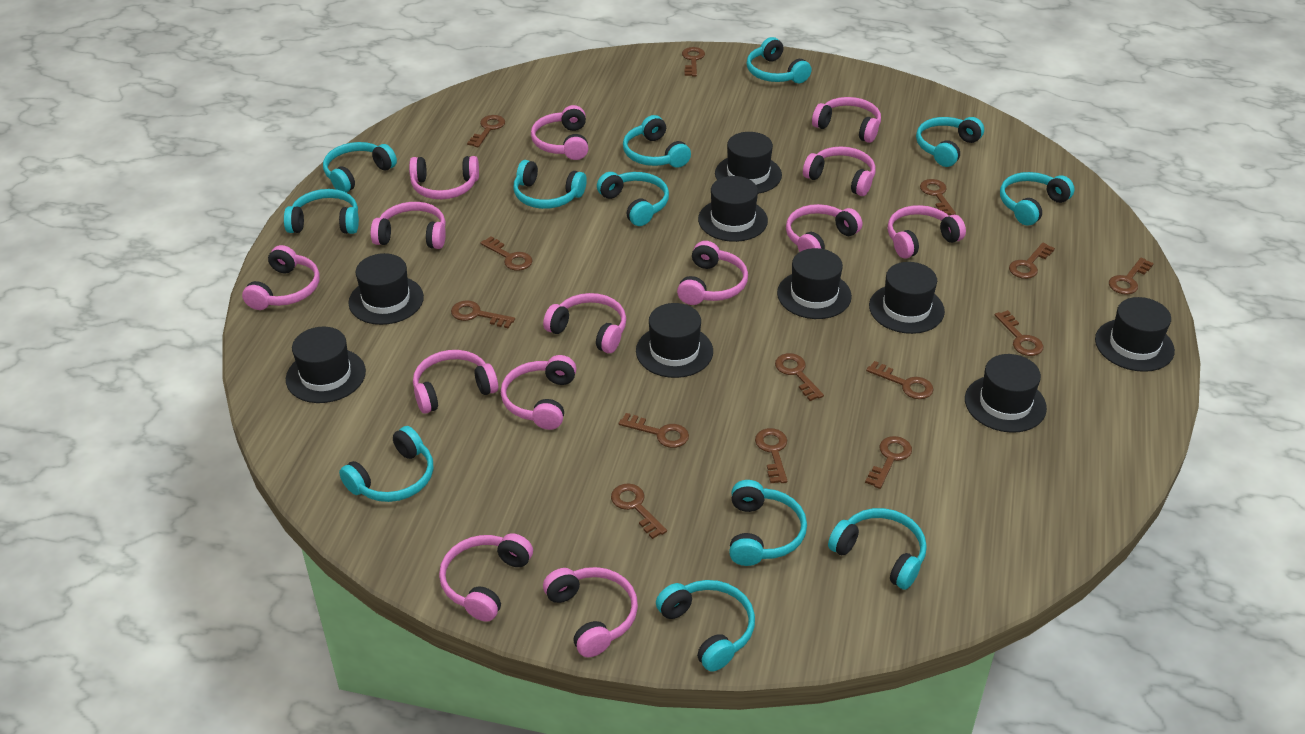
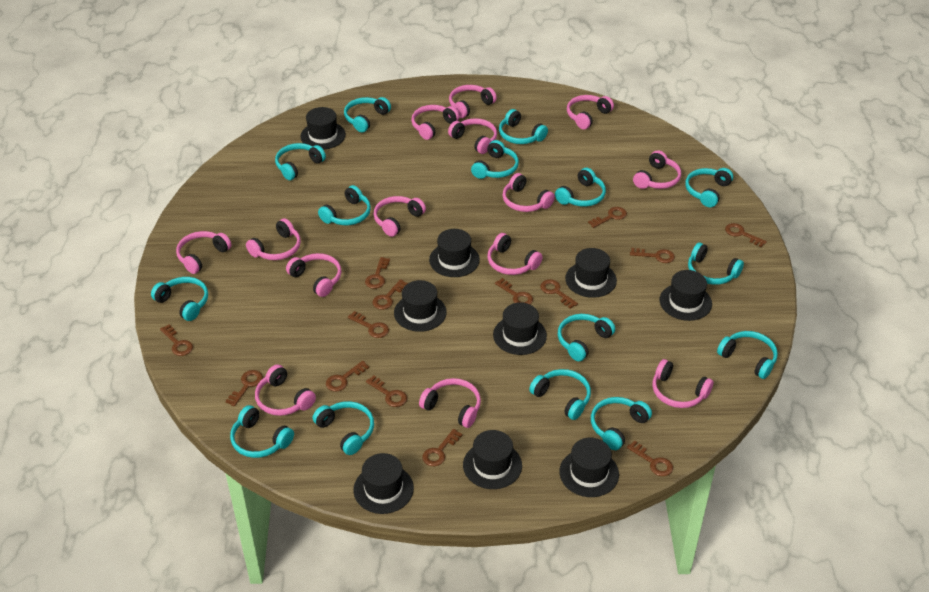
turquoise headphones: [284,189,359,234] [323,142,397,193] [339,426,433,502] [513,160,587,209] [597,172,669,226] [623,115,691,168] [656,580,755,672] [729,480,807,566] [747,37,811,83] [828,508,927,590] [916,117,984,167] [1000,172,1075,226] = 12 -> [151,277,208,321] [230,405,294,458] [275,143,326,180] [313,401,374,455] [318,185,371,225] [344,97,391,132] [471,140,519,179] [499,109,548,144] [529,369,591,420] [555,168,606,207] [558,314,615,361] [591,397,652,450] [685,168,733,207] [688,243,744,285] [717,331,778,379] = 15

